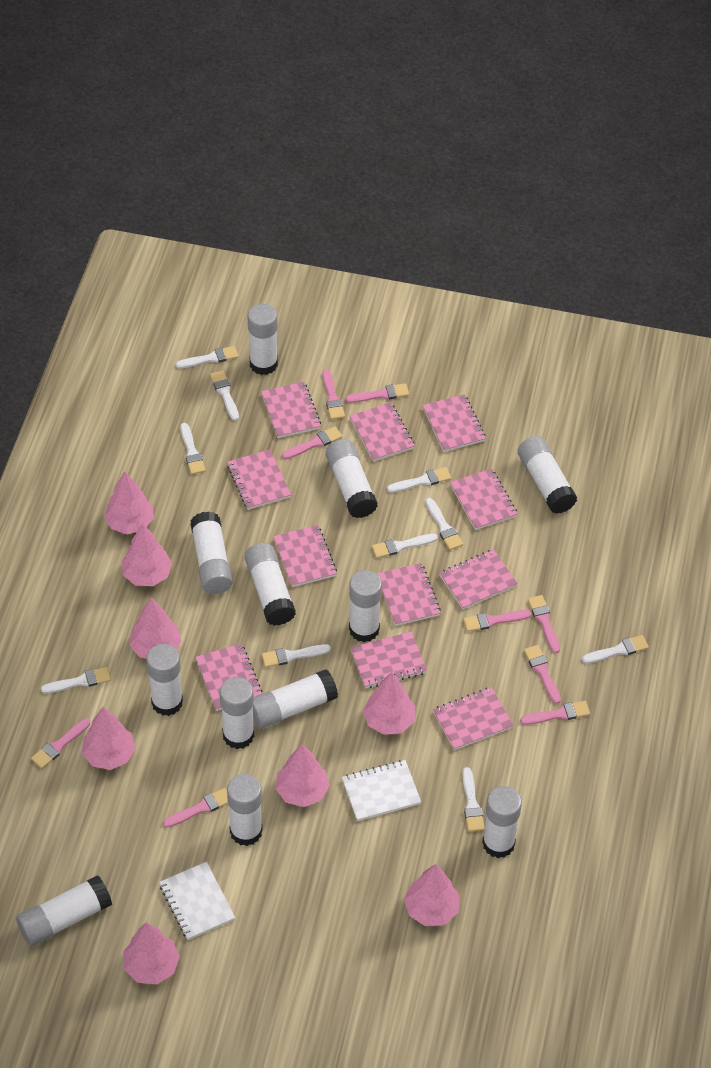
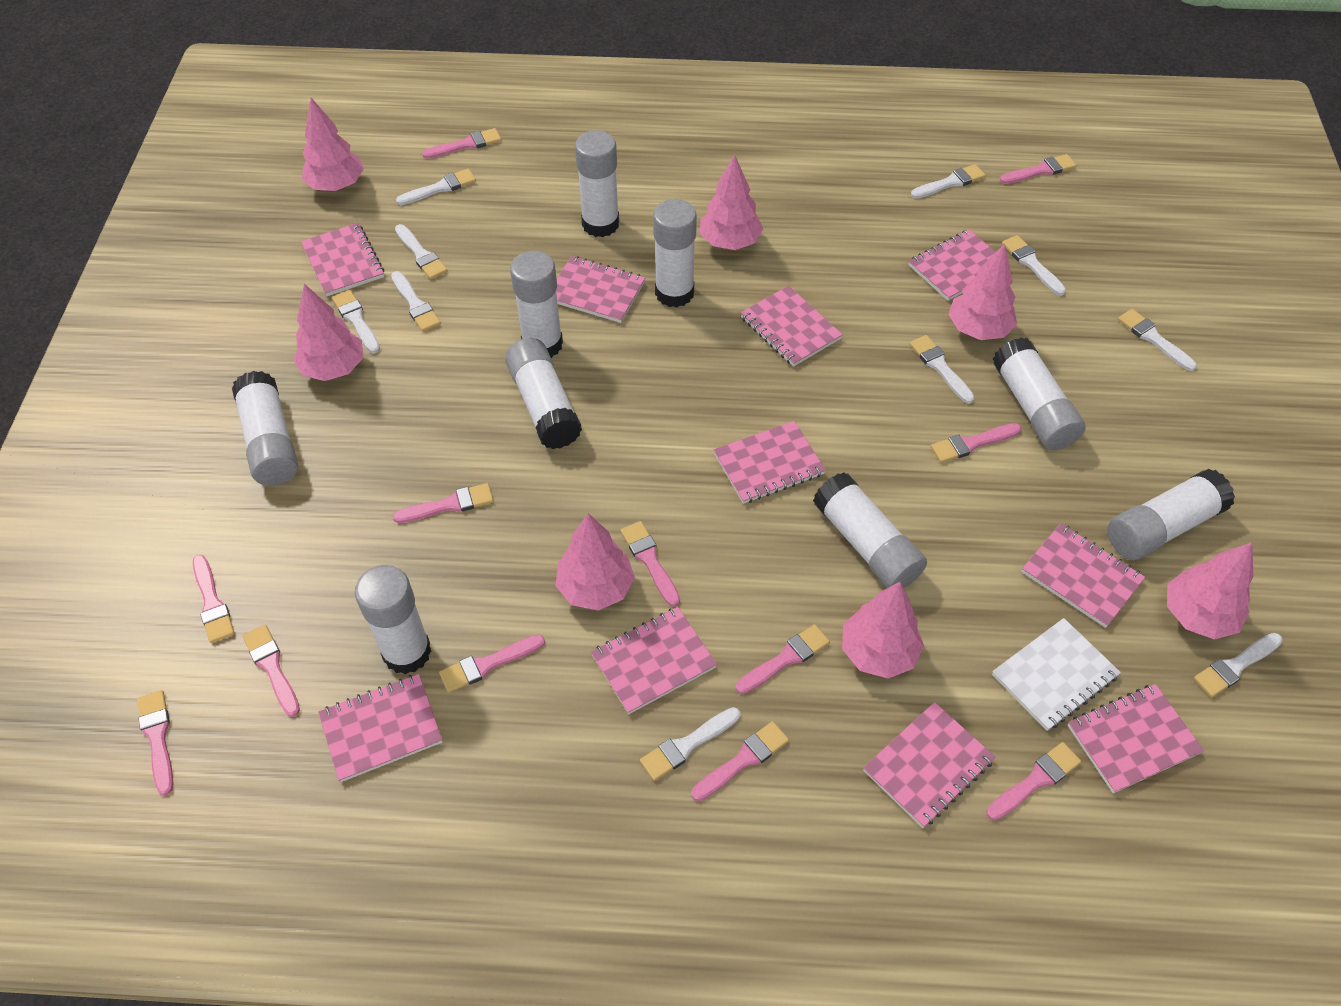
pink brush: [31,718,90,769] [163,788,228,828] [282,426,342,459] [322,369,345,420] [345,383,409,403] [463,610,531,632] [520,701,590,725] [524,645,561,704] [528,595,560,653] = 9 -> [137,690,173,796] [193,555,235,643] [243,625,300,717] [393,483,494,523] [422,128,501,158] [439,634,545,693] [621,521,680,607] [691,721,789,801] [736,624,830,694] [931,423,1022,463] [986,742,1081,820] [1000,154,1077,184] = 12
pink notebook: [195,643,263,711] [227,449,291,510] [261,382,321,438] [273,525,337,587] [350,402,415,462] [350,632,427,688] [376,563,441,626] [423,394,486,452] [433,687,514,750] [439,549,518,609] [450,469,517,530] = 11 -> [301,223,384,296] [318,674,442,782] [556,256,645,323] [591,607,717,714] [714,421,826,504] [740,286,843,367] [863,702,995,828] [909,230,1010,301] [1022,523,1145,628] [1068,684,1204,793] = 10
pink tree: [82,707,136,770] [104,471,154,534] [122,524,172,586] [123,922,180,984] [129,598,181,659] [275,744,329,807] [363,672,415,735] [404,864,460,926] = 8 -> [293,284,364,381] [302,98,364,191] [556,513,635,611] [700,155,763,250] [842,582,924,679] [948,244,1017,340] [1167,542,1253,640] = 7
white glue stick: [16,875,112,946] [146,644,183,716] [190,511,233,594] [220,677,254,749] [227,774,263,846] [245,543,296,626] [247,304,278,375] [253,669,338,729] [326,439,378,518] [349,570,382,642] [482,786,522,858] [518,436,577,514] = 12 -> [232,371,298,486] [355,565,431,674] [505,338,582,449] [510,251,563,358] [575,130,619,237] [653,199,697,308] [813,472,927,588] [993,337,1086,450] [1107,469,1235,560] = 9
white notebook: [159,862,235,940] [342,760,421,821] = 2 -> [992,618,1121,731] = 1

